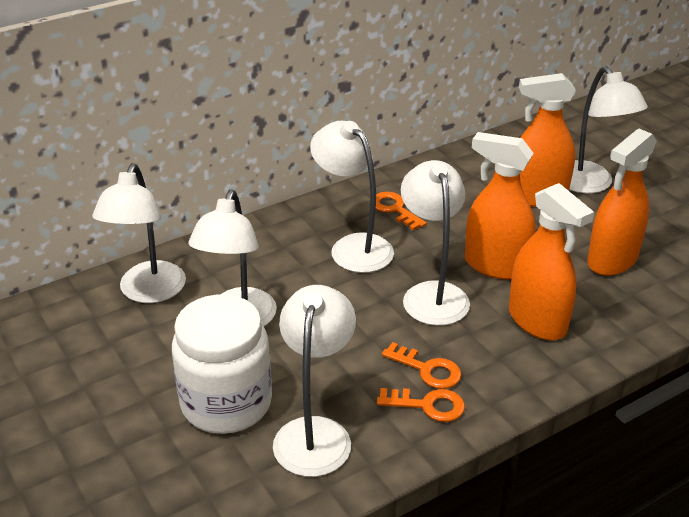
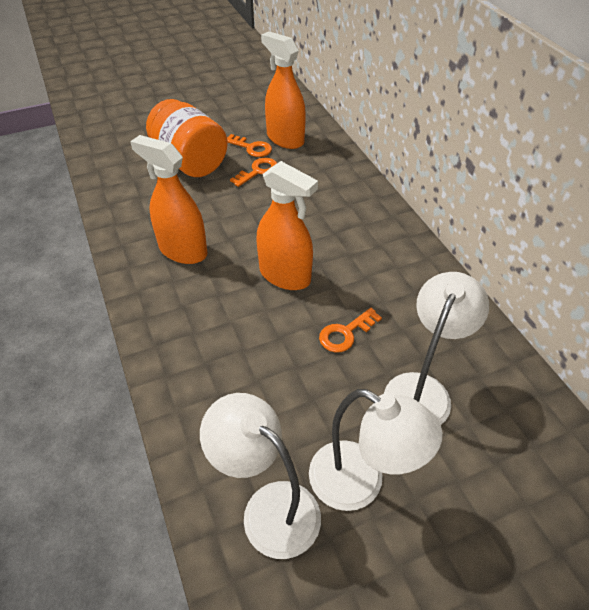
orange jar: none = 0 -> [146,99,228,177] = 1
orange spray bottle: [465,132,536,280] [509,183,594,340] [519,73,576,207] [587,129,657,276] = 4 -> [130,135,208,264] [256,161,318,290] [261,31,306,149] = 3
white jar: [172,294,272,434] = 1 -> none = 0
white lamp: [92,163,186,303] [188,189,277,326] [273,285,356,477] [310,121,394,273] [401,160,470,326] [569,66,648,193] = 6 -> [200,393,321,559] [309,389,443,511] [384,272,489,424] = 3

